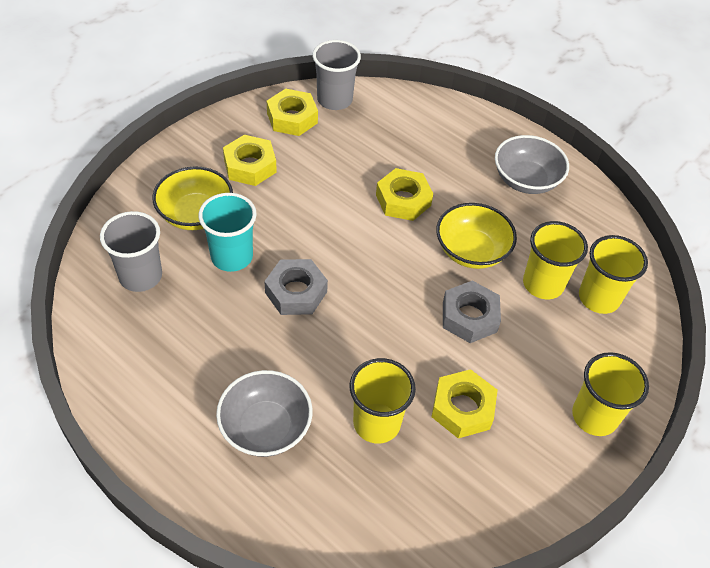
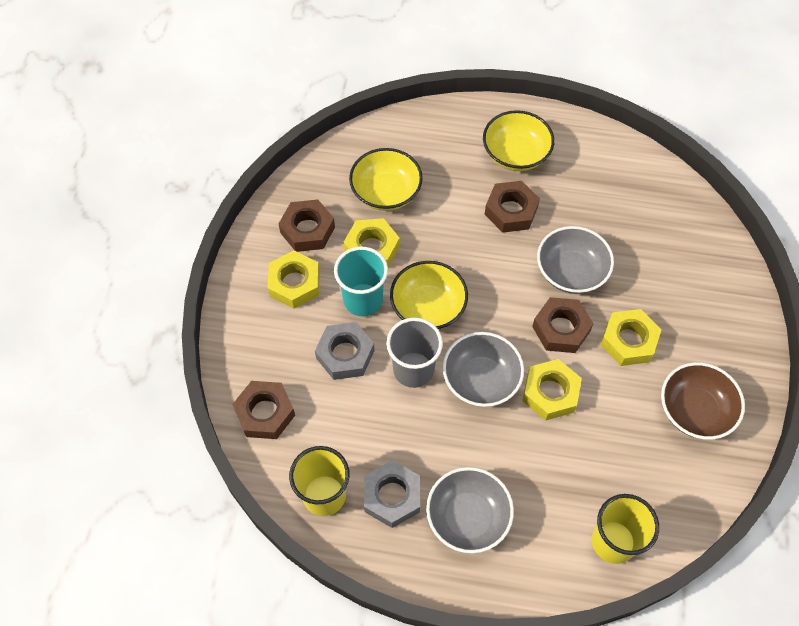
brown bowl: none = 0 -> [661,362,745,440] = 1
brown nut: none = 0 -> [232,381,295,439] [279,199,335,252] [485,181,540,233] [532,297,594,353] = 4
grey bowl: [216,370,313,457] [495,135,569,194] = 2 -> [426,467,514,553] [443,332,524,407] [537,226,614,294] = 3
grey cup: [100,211,162,292] [313,40,361,110] = 2 -> [386,317,443,388] = 1
yellow bowl: [152,166,233,230] [436,203,517,269] = 2 -> [349,148,423,211] [390,261,468,329] [483,110,554,171] = 3
yellow cup: [350,358,416,444] [523,221,588,299] [572,352,649,436] [579,235,648,314] = 4 -> [289,446,350,516] [592,494,659,564] = 2

